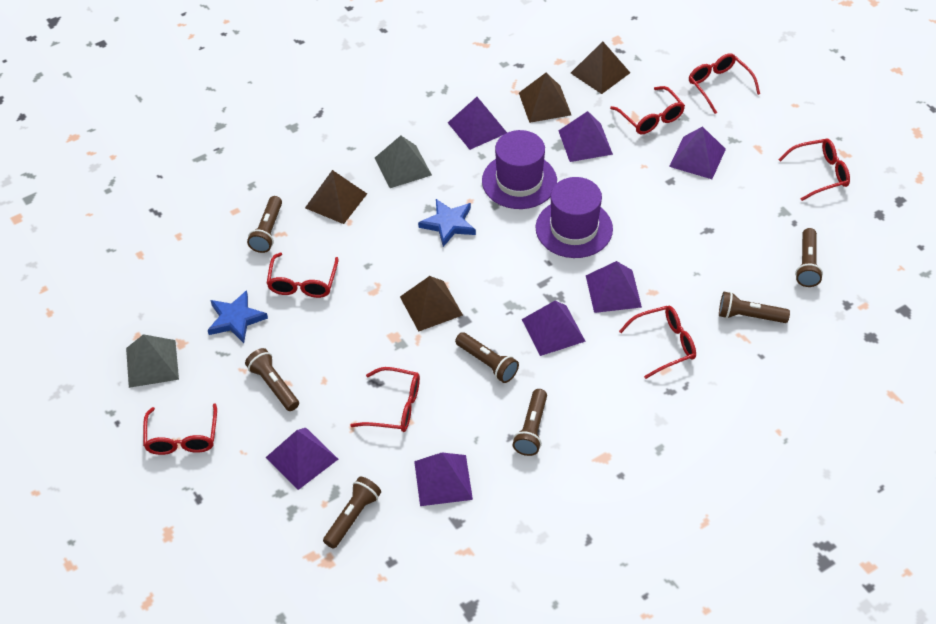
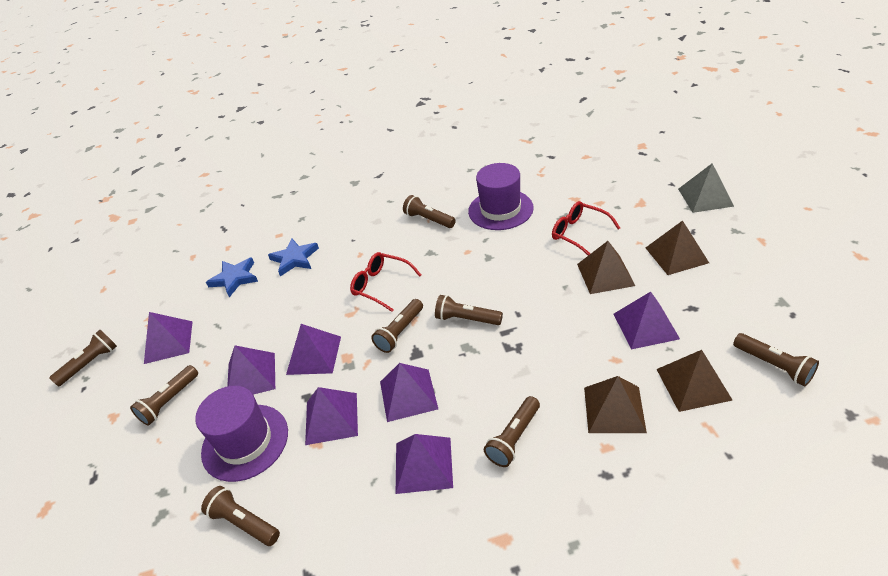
brown flashlight: [245,348,299,411] [247,196,282,253] [323,477,381,549] [455,332,519,383] [513,389,547,456] [719,292,790,323] [795,228,823,287] = 7 -> [49,330,117,387] [130,365,198,426] [201,486,280,546] [371,299,423,353] [403,195,456,228] [435,295,503,325] [484,396,540,467] [733,333,819,386] = 8
grey pyramid: [126,334,179,388] [375,136,432,188] = 2 -> [678,163,734,213] = 1
red glasses: [143,403,217,455] [267,253,339,298] [350,367,420,432] [610,86,685,134] [619,305,696,379] [689,53,760,114] [778,138,850,201] = 7 -> [350,252,421,312] [552,201,620,255] = 2

